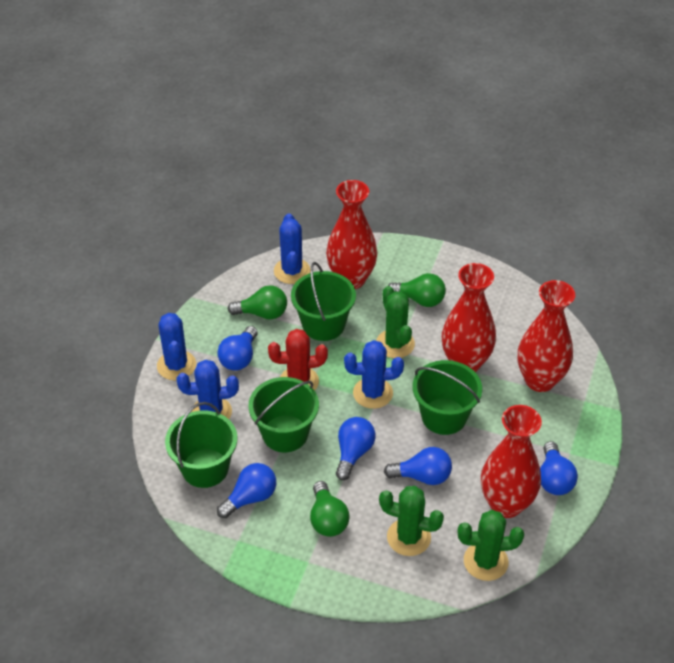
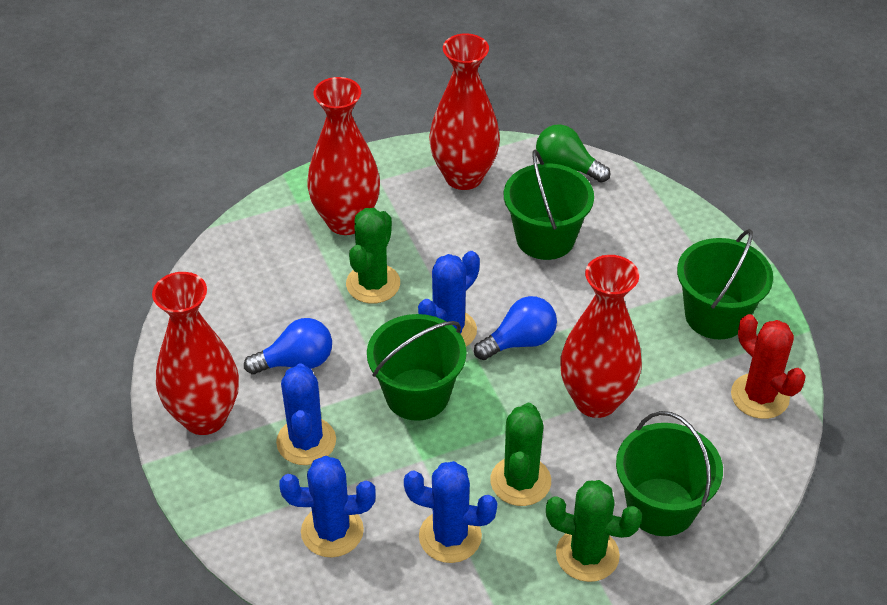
blue light bulb: [217,326,258,370] [217,463,276,518] [336,417,375,480] [384,447,452,485] [540,441,578,495] = 5 -> [244,318,332,374] [474,296,557,360] = 2
green light bulb: [228,285,287,320] [310,481,350,537] [388,273,446,307] = 3 -> [536,124,610,183] = 1

